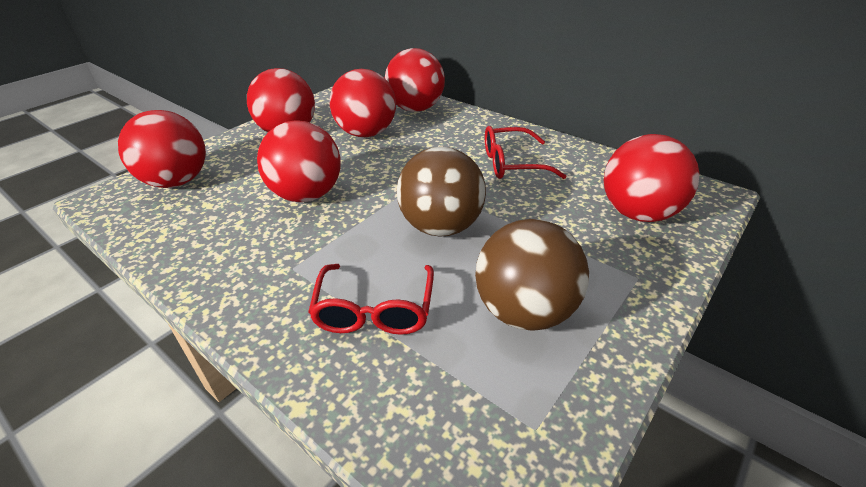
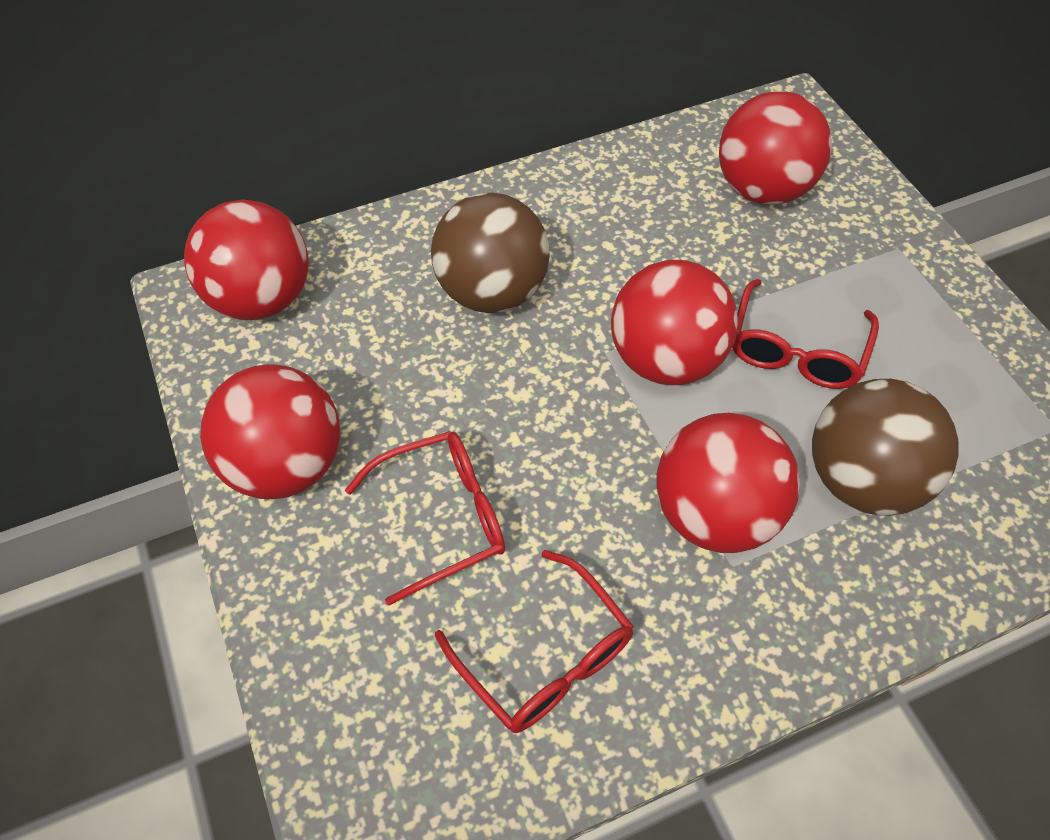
red ball: [118,110,206,188] [247,68,315,132] [257,120,341,202] [330,69,396,137] [385,48,445,112] [604,134,700,222] = 6 -> [184,199,308,320] [200,364,340,499] [611,260,738,385] [657,413,800,553] [719,91,832,205] = 5
red glasses: [308,264,434,335] [485,126,567,179] = 2 -> [345,431,505,606] [435,550,634,733] [732,279,879,389] = 3

